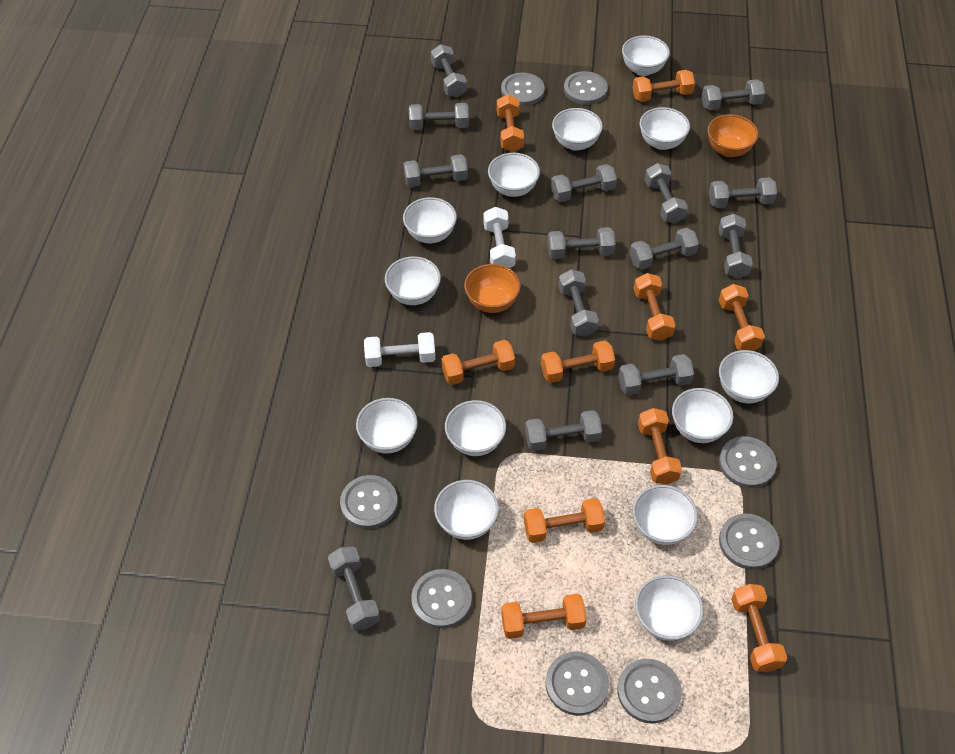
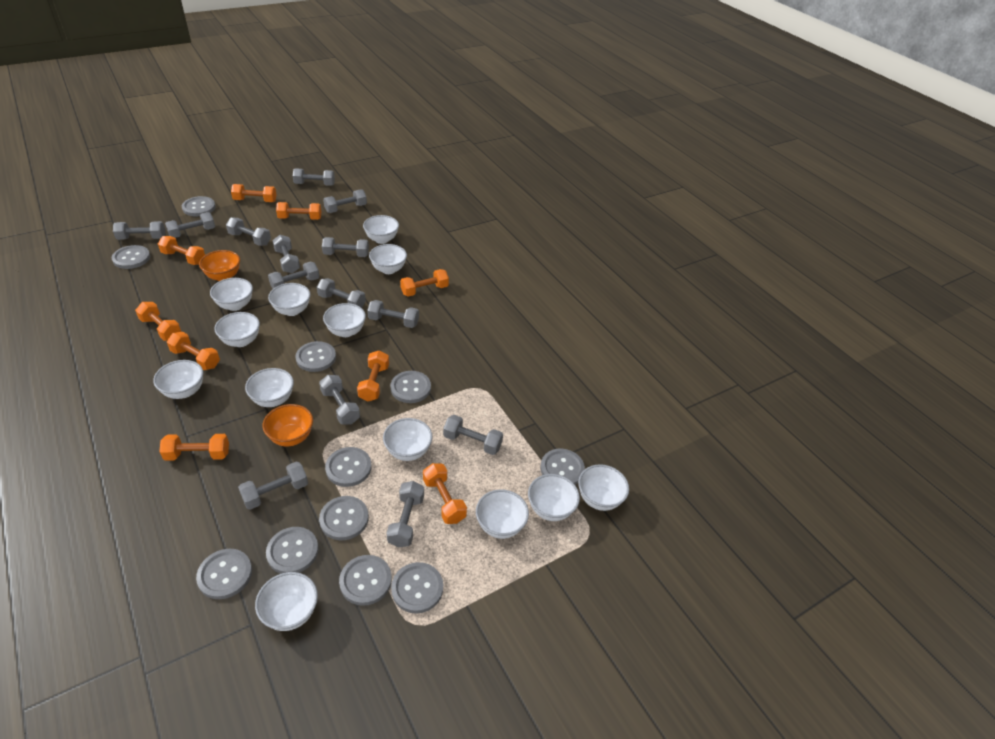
grey button: [340,475,398,529] [411,569,472,629] [501,73,545,106] [546,651,609,716] [564,71,608,105] [617,659,682,724] [719,436,777,488] [719,514,779,570] = 8 -> [112,245,150,269] [182,196,216,216] [196,549,252,599] [266,527,319,574] [295,341,336,372] [319,496,369,540] [325,447,372,487] [339,555,392,606] [390,371,431,403] [391,562,443,614] [540,449,585,485] = 11
orange dumbbell: [441,340,515,385] [497,94,524,152] [501,593,586,639] [524,498,605,543] [541,341,615,383] [633,70,695,102] [634,273,675,341] [638,408,682,485] [719,284,765,351] [731,584,787,672] = 10 -> [135,302,182,341] [158,236,205,265] [159,434,229,461] [167,332,220,370] [231,184,276,202] [276,202,321,220] [357,350,389,401] [400,269,449,297] [423,463,467,524] = 9
white dumbbell: [364,332,435,367] [483,207,516,268] = 2 -> none = 0

